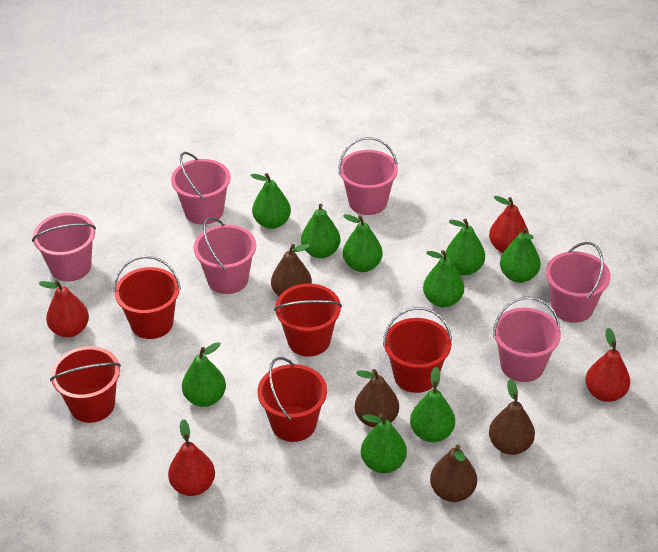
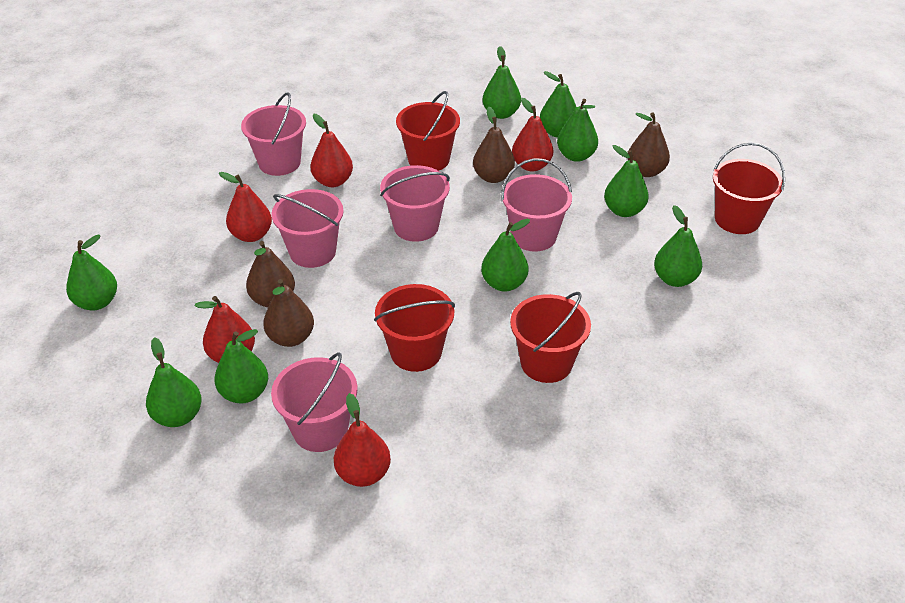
pink bucket: [32,213,96,281] [171,152,230,225] [194,217,256,294] [339,137,398,215] [493,297,561,382] [546,242,611,323] = 6 -> [241,92,306,176] [271,352,358,452] [272,189,344,268] [380,165,450,242] [501,158,572,252] = 5
red bucket: [50,346,121,423] [114,256,181,339] [258,357,327,442] [274,284,342,357] [383,307,452,393] = 5 -> [374,284,455,372] [396,91,460,171] [510,292,591,383] [713,143,785,234] = 4
red pear: [38,280,89,337] [168,419,215,496] [489,196,529,253] [585,328,630,402] = 4 -> [195,296,255,363] [219,172,272,242] [310,114,353,187] [334,393,391,487] [512,98,553,172] = 5

